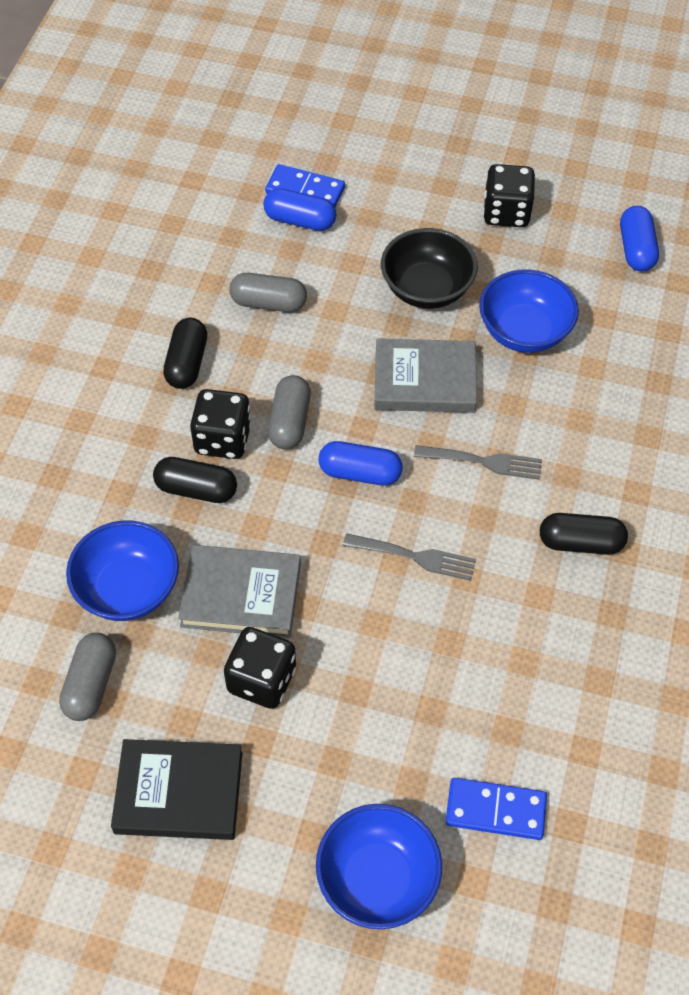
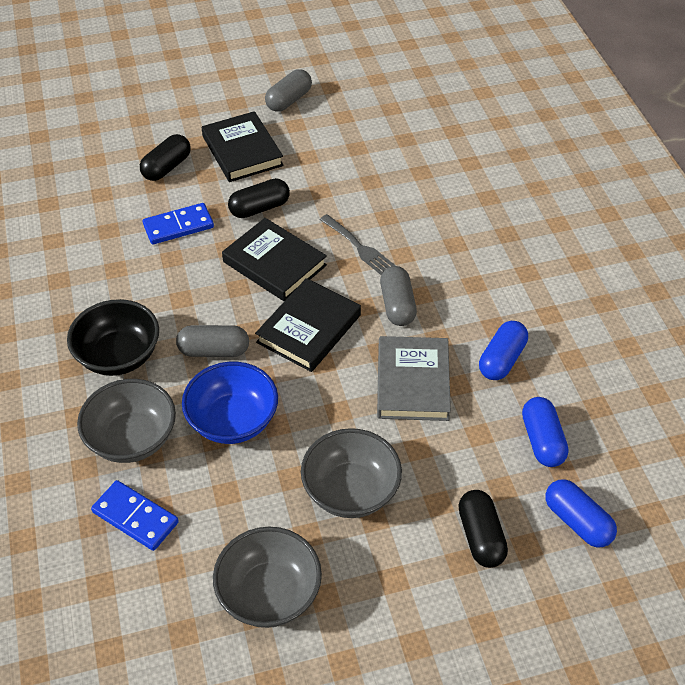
black book: [111,739,242,840] = 1 -> [202,111,284,182] [222,218,327,301] [255,278,361,372] = 3
black dice: [190,389,252,459] [224,627,296,709] [483,164,536,227] = 3 -> none = 0
blue bowl: [66,520,179,621] [316,804,442,929] [479,269,579,353] = 3 -> [182,362,278,444] = 1
grey book: [178,545,301,638] [374,338,477,413] = 2 -> [377,336,451,421] = 1
grey bowl: none = 0 -> [77,379,176,463] [213,527,322,628] [301,428,402,518] = 3
grey fork: [343,533,476,581] [414,445,542,480] = 2 -> [320,214,396,275] = 1

